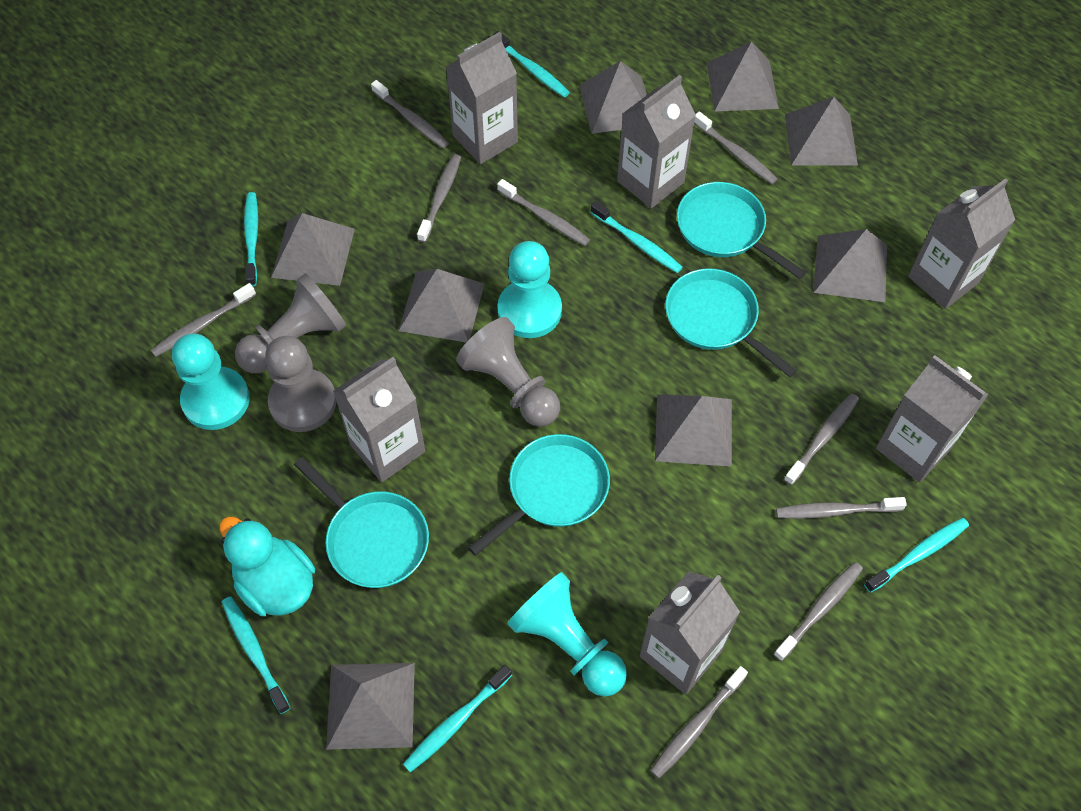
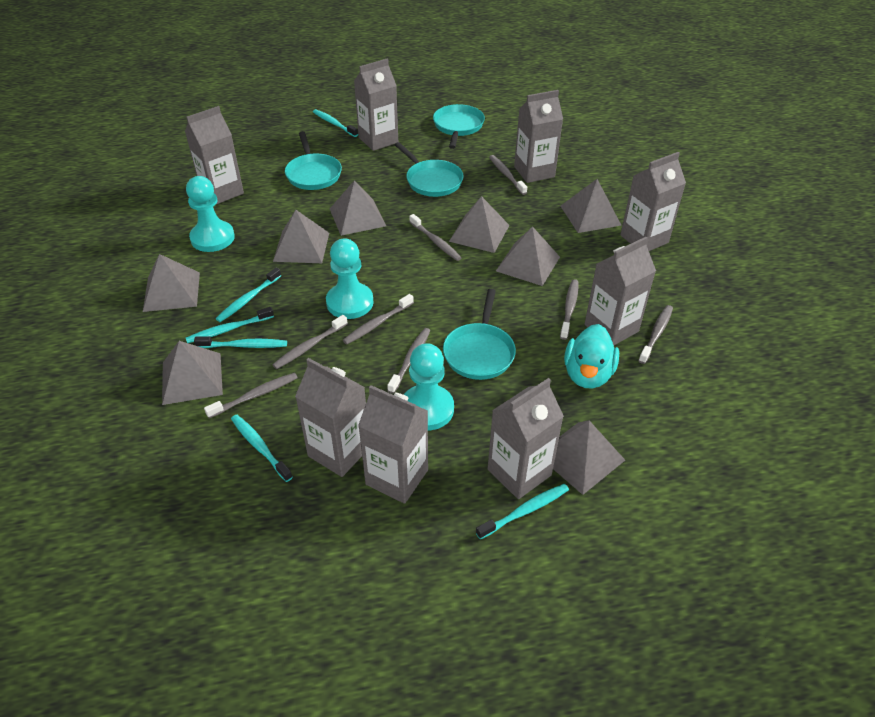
grey carton: [333,357,425,482] [446,32,518,164] [617,75,696,208] [640,571,740,695] [876,355,989,483] [908,178,1015,309] = 6 -> [185,106,244,204] [295,358,366,477] [354,59,398,151] [358,385,428,504] [488,378,564,499] [514,90,563,183] [584,237,656,345] [620,152,686,251] = 8
grey pawn: [235,273,347,373] [265,336,336,432] [456,317,560,427] = 3 -> none = 0
grey toothbrush: [151,283,256,357] [371,80,449,148] [417,154,461,243] [497,179,590,246] [650,666,748,778] [694,111,778,184] [774,562,863,661] [776,497,907,519] [784,394,859,485] = 9 -> [204,373,298,418] [272,315,348,369] [343,294,414,344] [387,328,431,394] [409,214,461,261] [489,155,527,195] [560,279,578,340] [638,305,673,364] = 8

